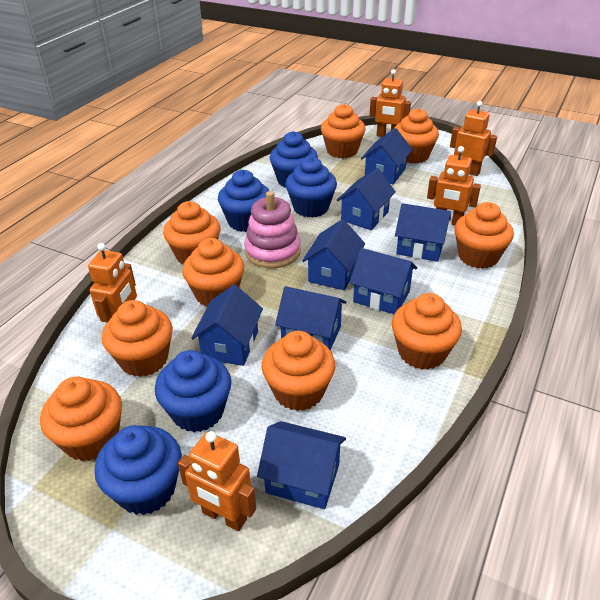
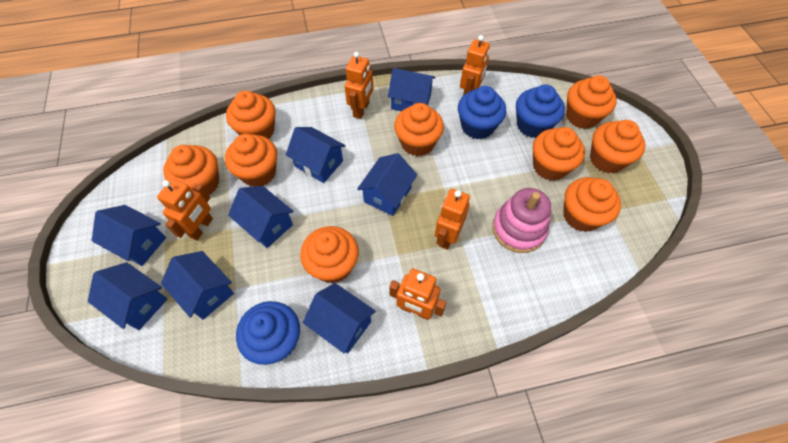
blue cupcake: [94,425,182,515] [155,350,231,432] [218,170,269,232] [270,131,318,188] [285,157,337,218] = 5 -> [236,301,300,365] [458,86,506,139] [516,85,565,138] = 3

